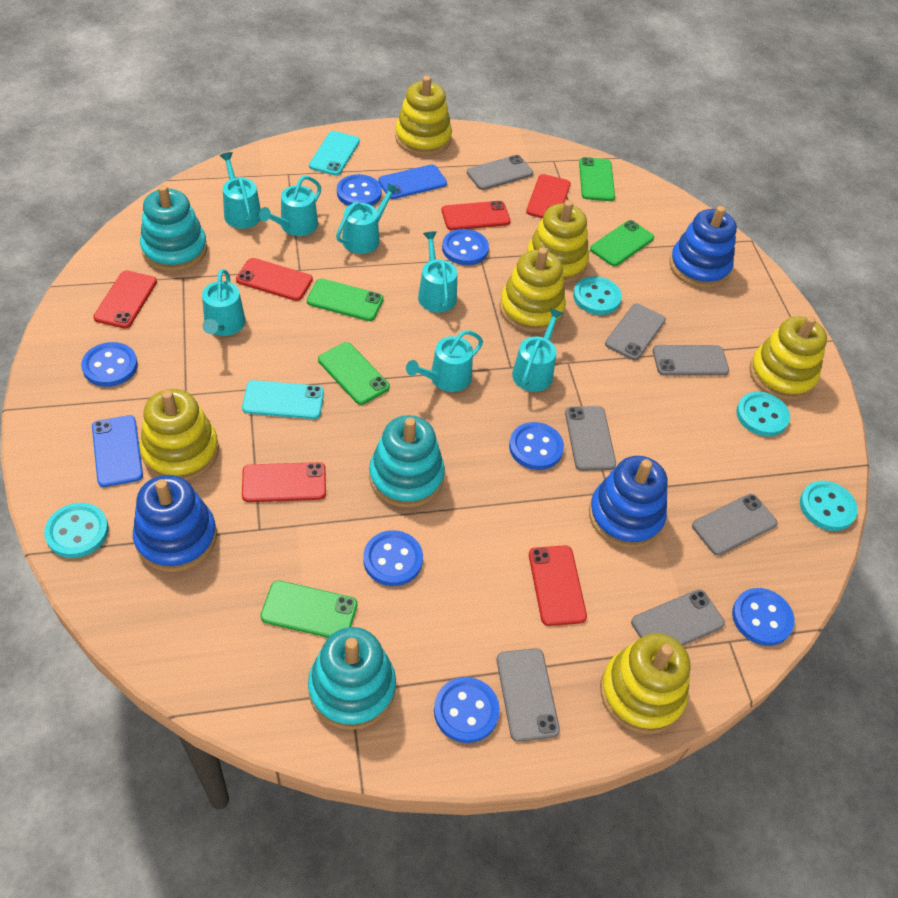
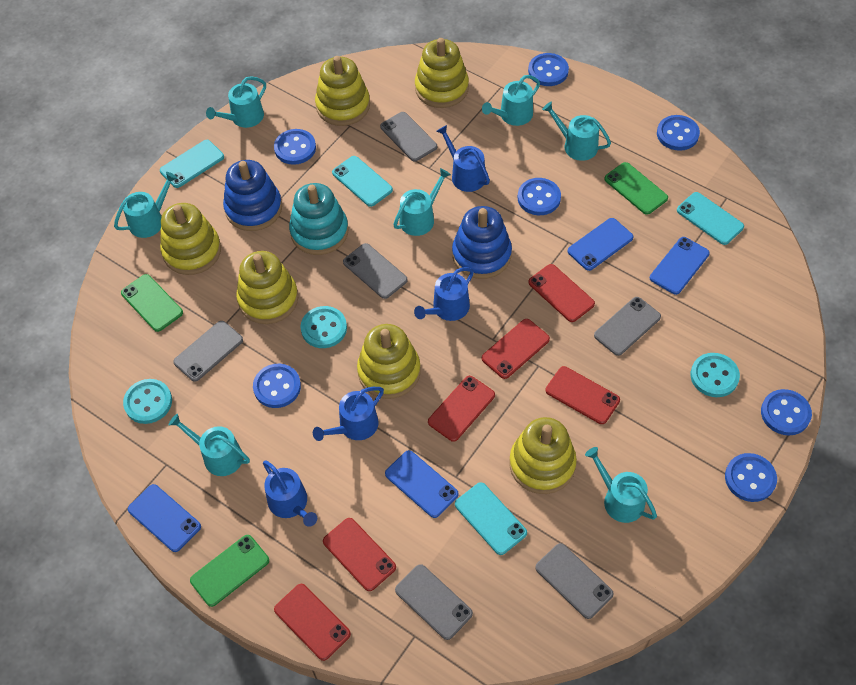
blue phone: [92,415,143,487] [378,164,447,199] = 2 -> [128,484,201,552] [385,450,459,518] [567,218,634,271] [650,237,710,295] = 4
blue stacking toy: [133,475,217,572] [589,456,668,548] [669,206,737,288] = 3 -> [223,160,282,231] [452,206,512,279] = 2
blue watering can: none = 0 -> [263,461,317,527] [313,387,384,441] [414,267,474,321] [437,125,490,192] = 4
green phone: [260,580,357,638] [307,278,384,321] [318,342,390,405] [579,157,615,201] [590,220,654,266] = 5 -> [121,274,183,332] [190,535,269,607] [604,162,668,215] = 3
grey phone: [467,155,533,190] [497,648,560,742] [565,406,616,471] [605,304,666,360] [631,589,725,646] [653,345,729,376] [692,494,777,556] = 7 -> [173,321,243,382] [343,243,408,299] [380,112,437,162] [395,564,473,640] [535,543,614,619] [594,297,661,356] = 6
turquoise button: [44,503,109,558] [573,276,622,315] [736,392,790,437] [800,481,858,531] = 4 -> [123,379,172,424] [300,306,347,348] [690,353,740,397] = 3
turquoise phone: [242,380,324,419] [309,131,360,176] = 2 -> [160,140,224,188] [332,156,393,207] [455,482,527,555] [677,192,744,245] = 4
turquoise stacking toy: [140,185,208,272] [308,627,396,730] [369,415,445,508] = 3 -> [289,183,349,255] = 1

